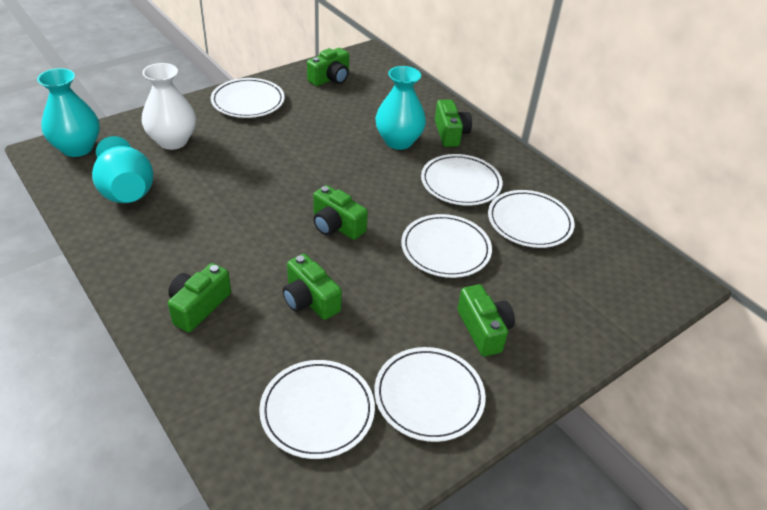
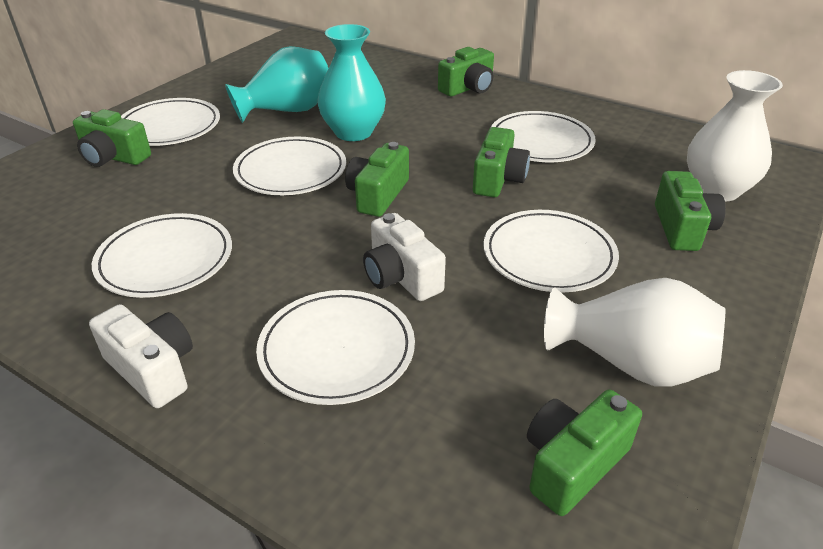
turquoise vase: [37,68,100,157] [92,136,153,203] [375,66,426,150] = 3 -> [225,46,329,123] [317,24,386,141] = 2
white camera: none = 0 -> [89,304,193,408] [363,213,446,301] = 2
white vase: [142,63,196,150] = 1 -> [544,278,726,387] [687,70,783,201] = 2

